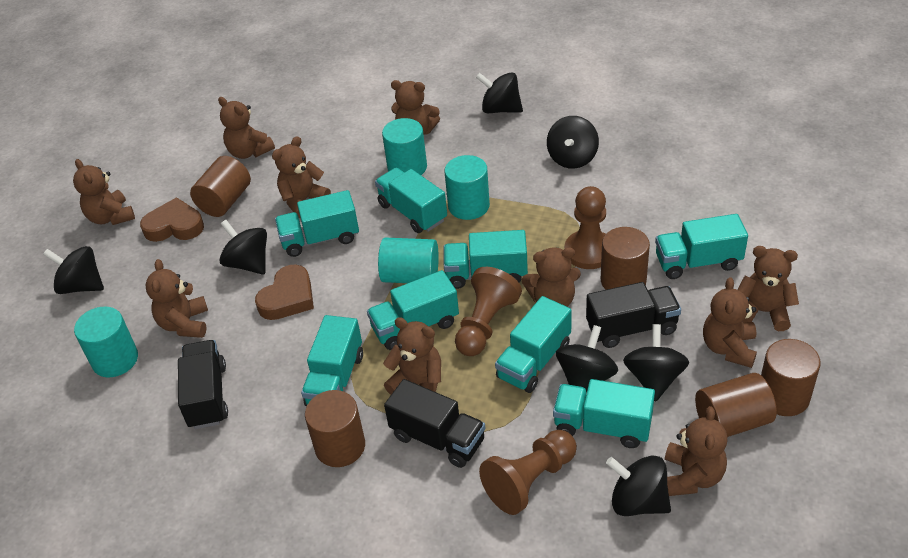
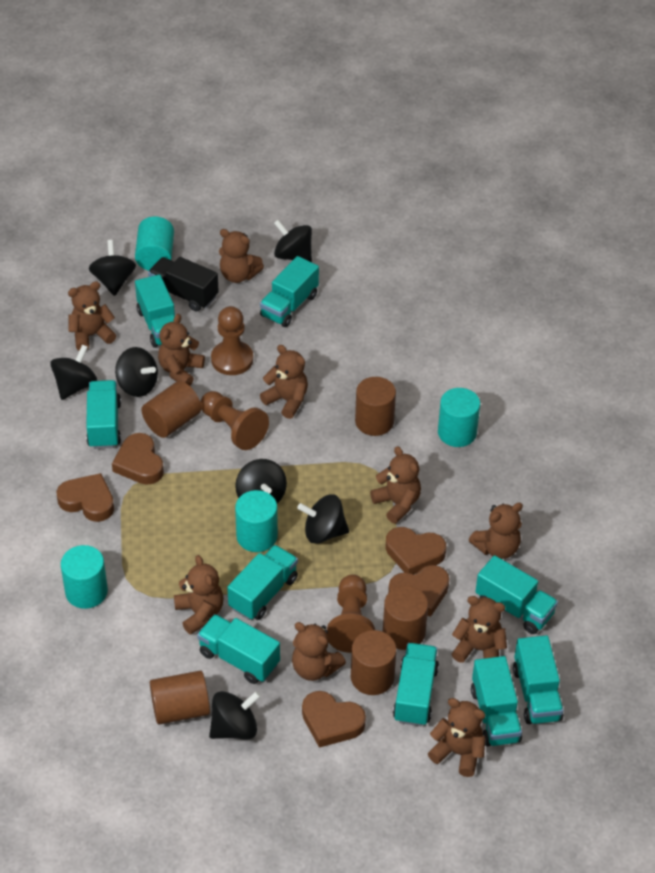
black truck: [178,340,228,429] [384,379,485,468] [586,282,681,348] = 3 -> [148,257,219,311] = 1
brown heart: [140,197,204,242] [255,264,314,320] = 2 -> [57,473,114,522] [112,433,164,485] [302,691,366,748] [386,527,446,575] [388,565,449,617] = 5
turquoise truck: [275,190,359,257] [301,315,363,406] [367,270,459,350] [375,168,447,233] [443,230,528,289] [495,296,572,393] [553,379,655,448] [655,214,748,279] = 8 -> [86,380,121,449] [135,275,175,348] [197,614,280,684] [227,545,298,620] [260,256,319,327] [393,643,439,726] [471,656,522,747] [475,555,558,634] [513,635,563,724] = 9

